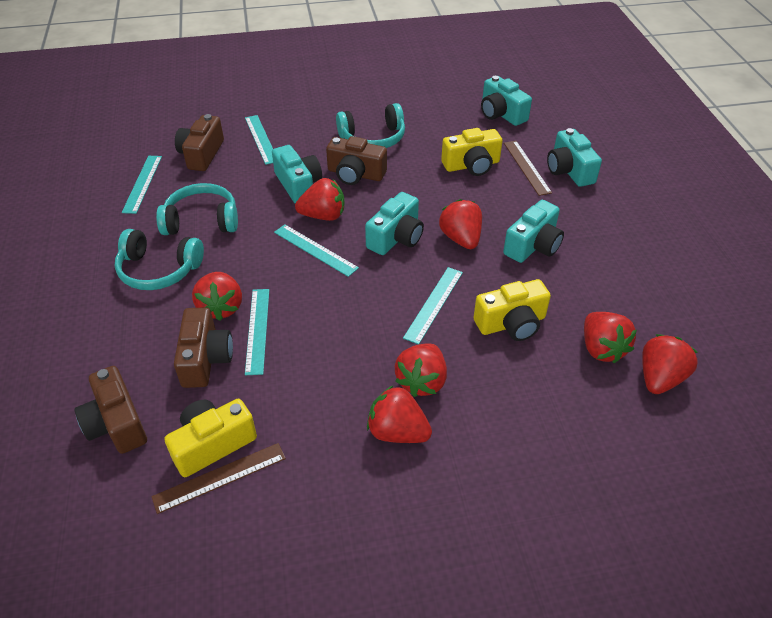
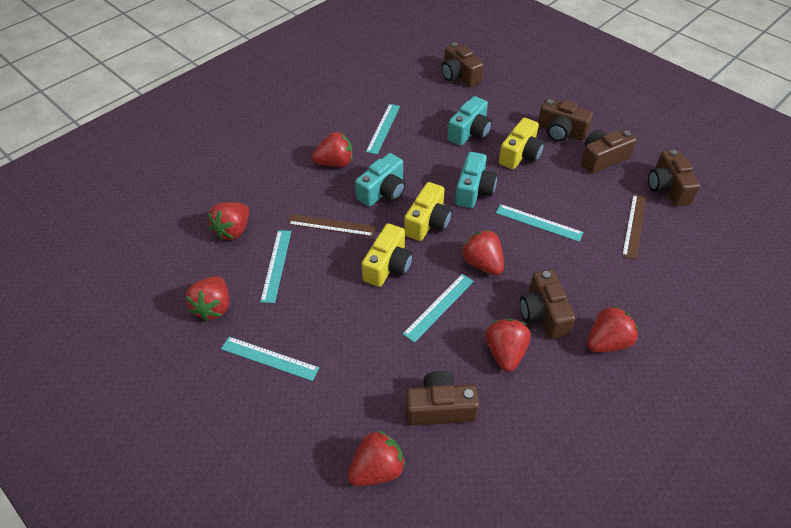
brown camera: [75,366,147,454] [174,307,233,388] [175,114,224,171] [326,136,387,185] = 4 -> [406,371,479,426] [441,42,484,87] [520,270,575,339] [538,99,593,142] [581,129,637,174] [648,150,700,206] = 6
turquoise camera: [272,145,322,203] [365,192,424,255] [481,76,532,126] [503,200,564,263] [547,128,602,187] = 5 -> [355,153,406,207] [447,96,492,146] [455,152,497,208] = 3
turquoise headphones: [115,229,204,290] [156,183,238,235] [336,103,405,148] = 3 -> none = 0

